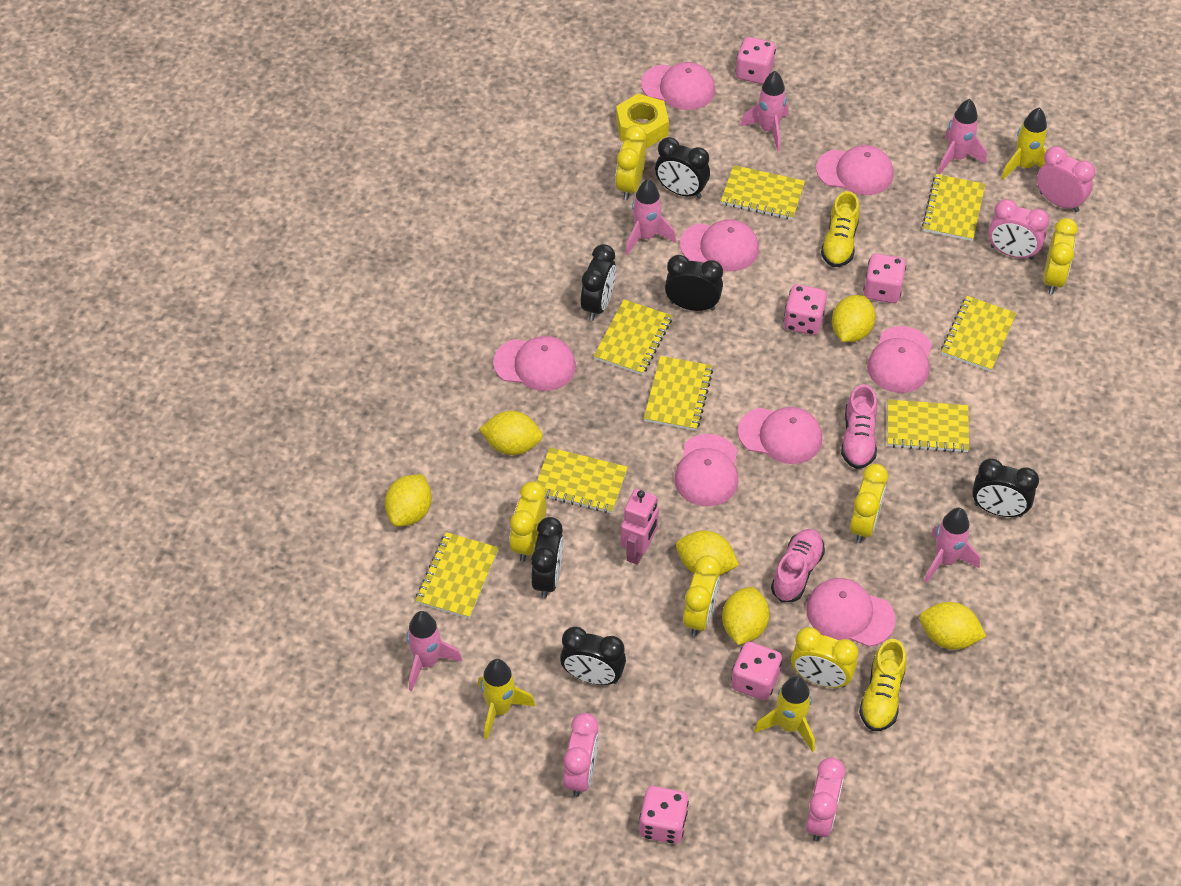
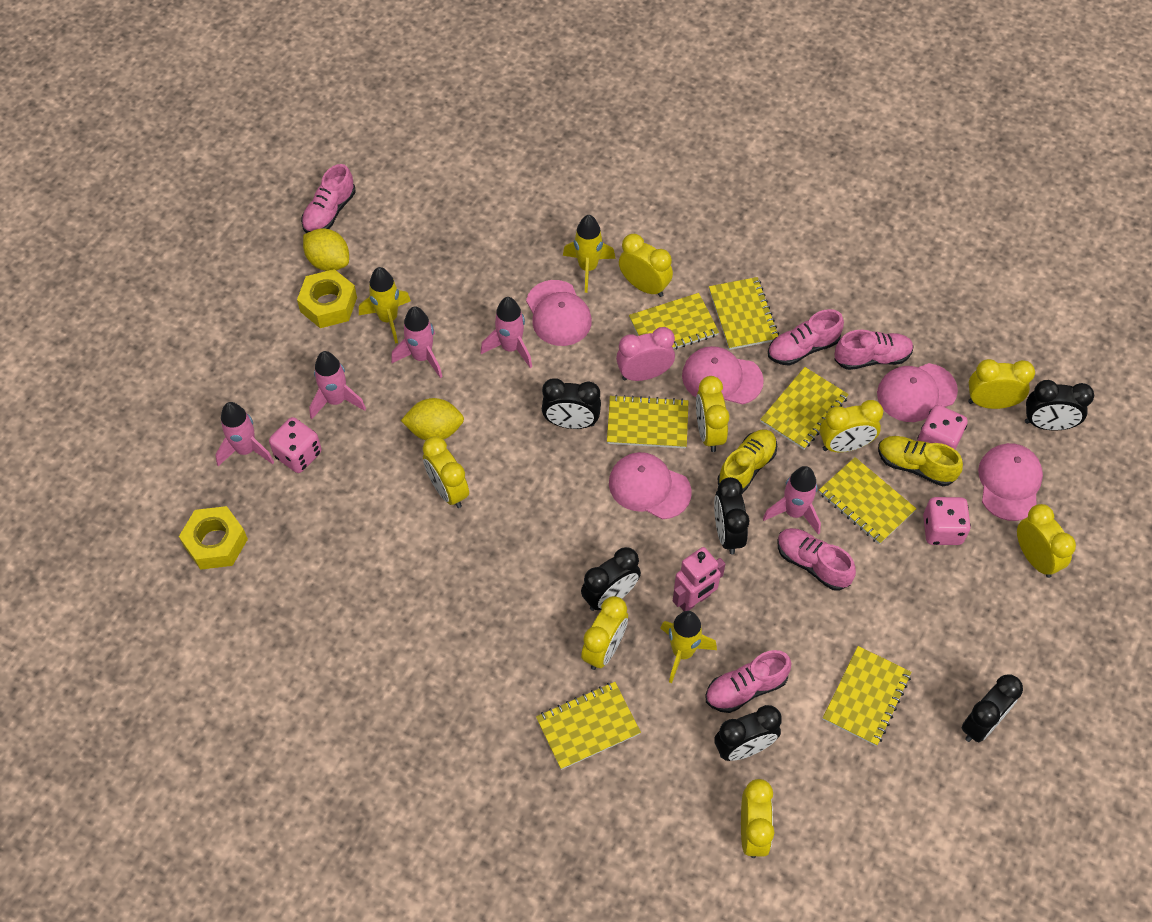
pink cap: [493,336,576,391] [641,62,715,110] [674,434,738,506] [680,219,759,271] [738,407,822,464] [806,578,896,647] [816,145,893,195] [867,326,932,393] = 8 -> [526,280,592,346] [609,452,692,519] [682,346,764,405] [877,363,958,422] [978,443,1043,521] = 5
pink clock: [563,713,599,797] [806,758,845,841] [988,199,1049,260] [1037,146,1095,212] = 4 -> [616,327,675,381] = 1
pink dice: [639,786,689,844] [731,641,782,700] [736,37,776,84] [784,284,827,335] [863,254,906,303] = 5 -> [269,417,322,473] [917,405,968,449] [923,497,971,545] = 3
pink shoe: [771,529,825,602] [841,384,877,469] = 2 -> [301,164,356,233] [705,650,791,713] [768,309,844,366] [777,528,856,591] [834,330,914,370] = 5
yellow clock: [509,481,546,562] [615,125,646,200] [683,555,720,636] [791,627,858,688] [850,464,888,543] [1043,218,1078,294] = 6 -> [422,436,469,508] [581,596,628,670] [619,234,673,297] [696,376,729,452] [741,779,775,858] [820,400,883,452] [968,359,1035,409] [1017,504,1076,578] = 8
yellow lemon: [385,474,432,526] [479,411,543,455] [676,531,739,575] [722,587,769,645] [832,295,875,342] [920,602,986,650] = 6 -> [303,228,349,271] [401,398,464,440] = 2
yellow notebook: [415,532,499,619] [537,447,628,513] [594,299,672,375] [644,356,713,431] [721,165,805,220] [887,399,969,453] [922,174,985,241] [941,296,1017,372] = 8 -> [536,682,641,770] [607,395,689,448] [629,293,719,350] [709,277,779,350] [760,367,849,450] [819,457,917,544] [823,646,912,746] = 7
yellow nut: [616,94,669,148] = 1 -> [179,506,248,570] [297,269,357,328] = 2

